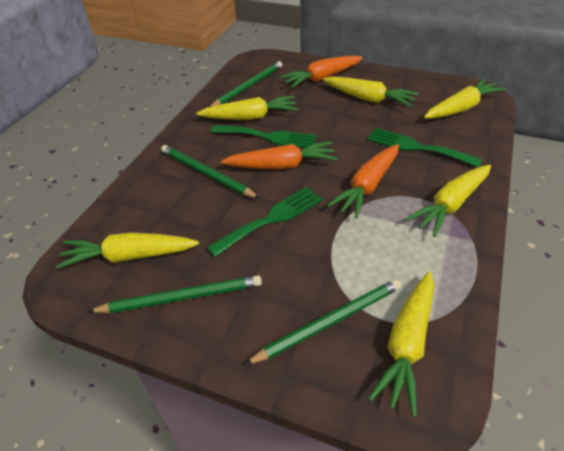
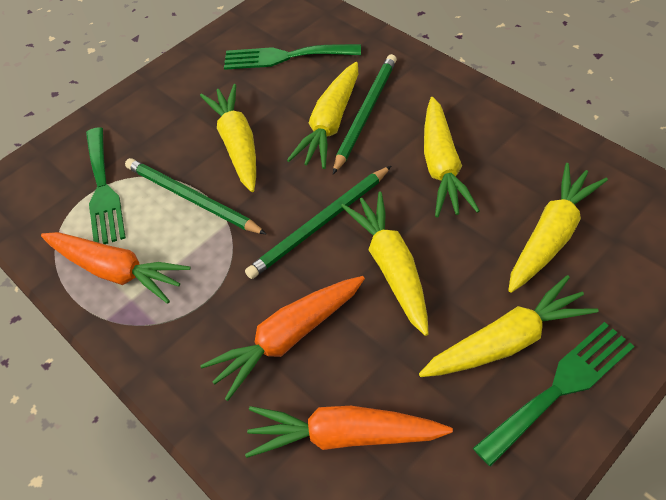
green pencil: [88,275,262,313] [161,145,260,199] [210,61,283,107] [244,279,401,365] = 4 -> [125,158,267,235] [245,166,391,279] [333,54,397,174] = 3

